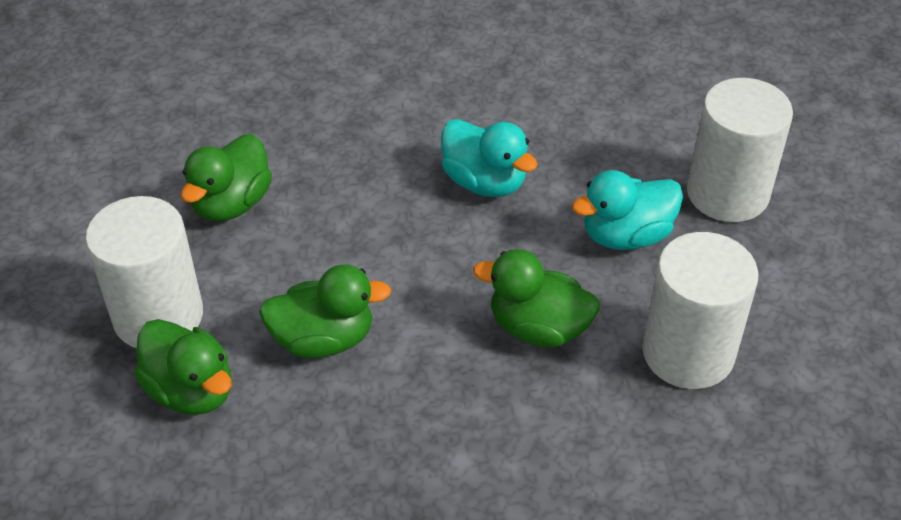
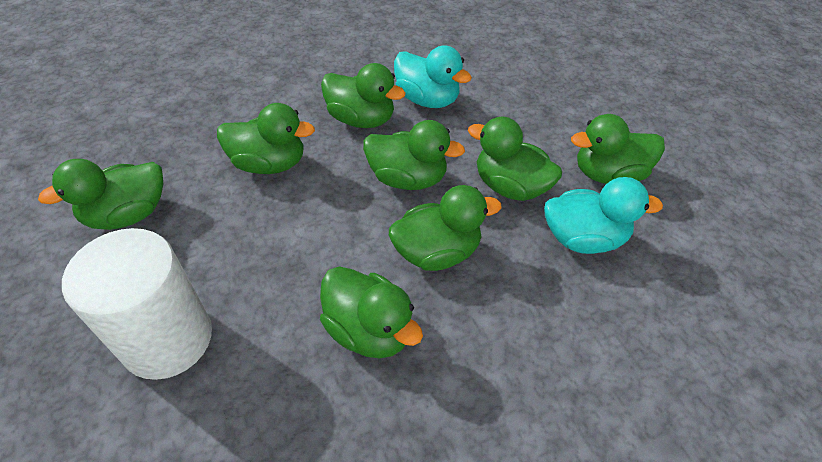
green duck: [134,319,232,415] [181,134,272,221] [259,264,391,358] [473,249,600,347] = 4 -> [38,159,163,230] [217,103,315,174] [320,266,423,358] [321,63,406,128] [363,120,465,190] [389,185,501,271] [468,117,562,201] [571,114,665,184] = 8
white cylinder: [85,196,203,348] [642,232,759,389] [687,78,793,222] = 3 -> [62,228,212,380] = 1

